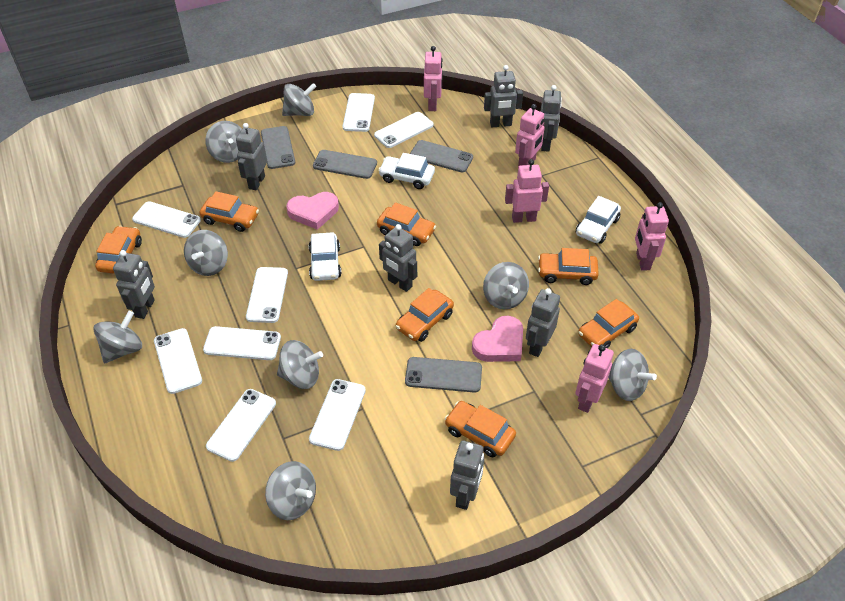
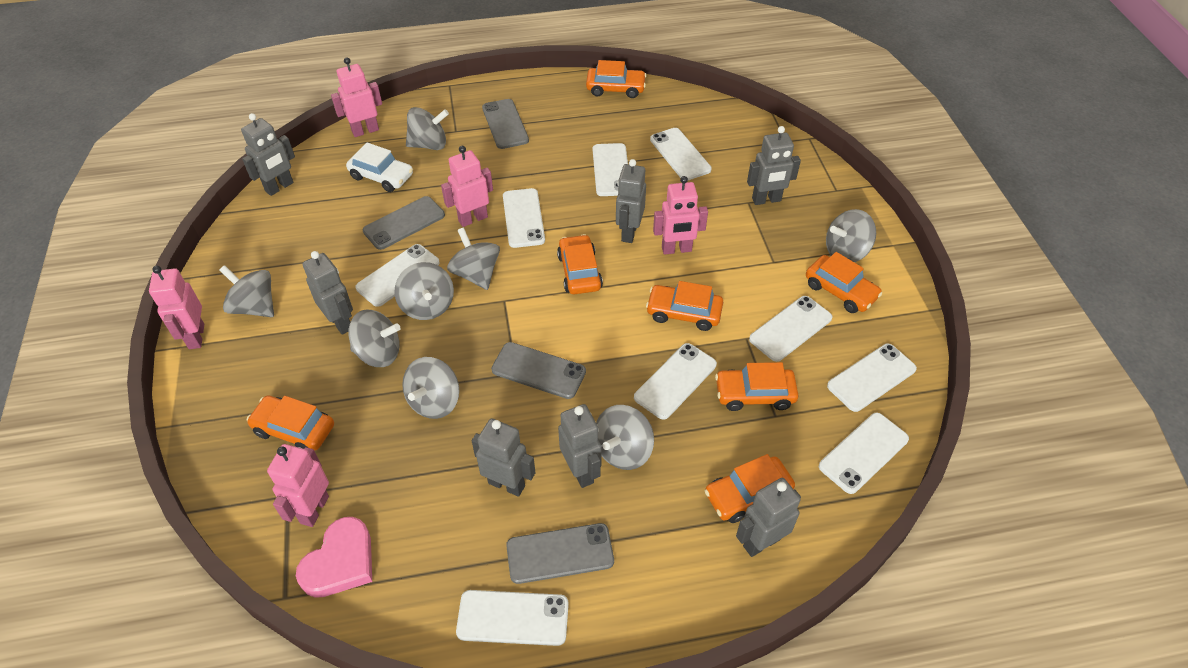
pink heart: [286,192,339,230] [472,316,523,362] = 2 -> [296,517,372,598] = 1
white car: [309,232,341,281] [378,153,435,189] [576,196,621,244] = 3 -> [346,142,413,192] = 1
white phone: [132,201,201,238] [154,328,202,394] [203,326,281,360] [206,389,276,462] [246,267,288,323] [309,379,366,451] [343,93,375,132] [374,112,434,148] = 8 -> [355,244,440,307] [456,590,569,646] [503,188,545,248] [593,143,628,196] [634,343,717,420] [650,128,712,180] [749,296,832,362] [819,413,909,494] [827,344,917,412] = 9

